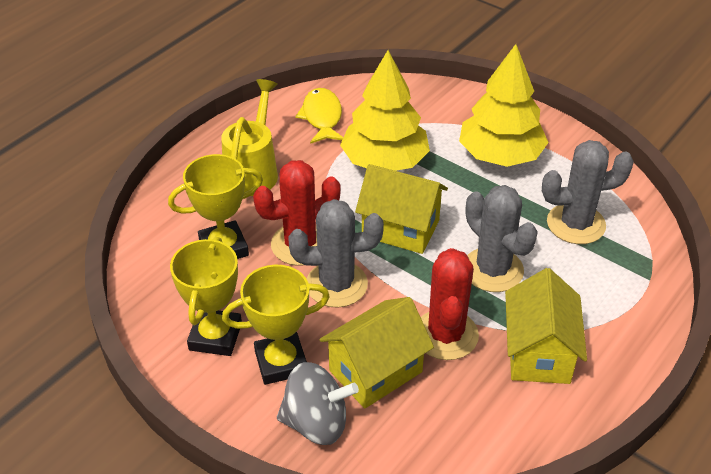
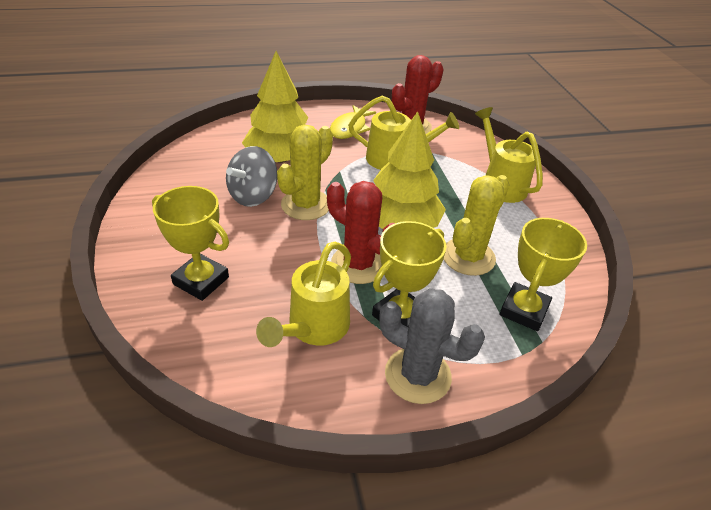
grey cactus: [288,199,384,308] [465,185,538,292] [542,140,634,244] = 3 -> [379,288,485,404] = 1
yellow cactus: none = 0 -> [277,125,333,220] [444,175,510,276] = 2
yellow house: [319,297,434,409] [355,164,448,254] [505,268,587,384] = 3 -> none = 0
yellow watering can: [221,79,278,196] = 1 -> [256,241,351,347] [348,96,459,170] [475,107,543,203] = 3

